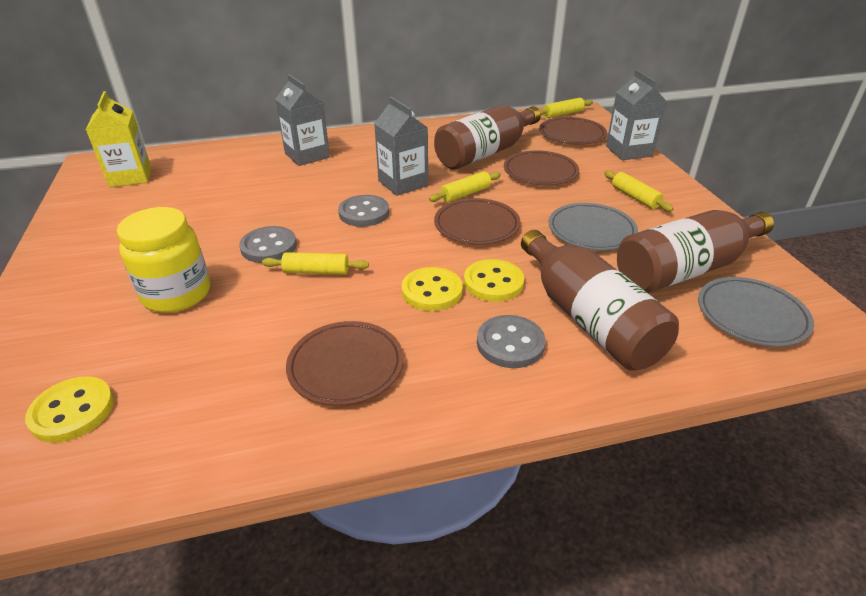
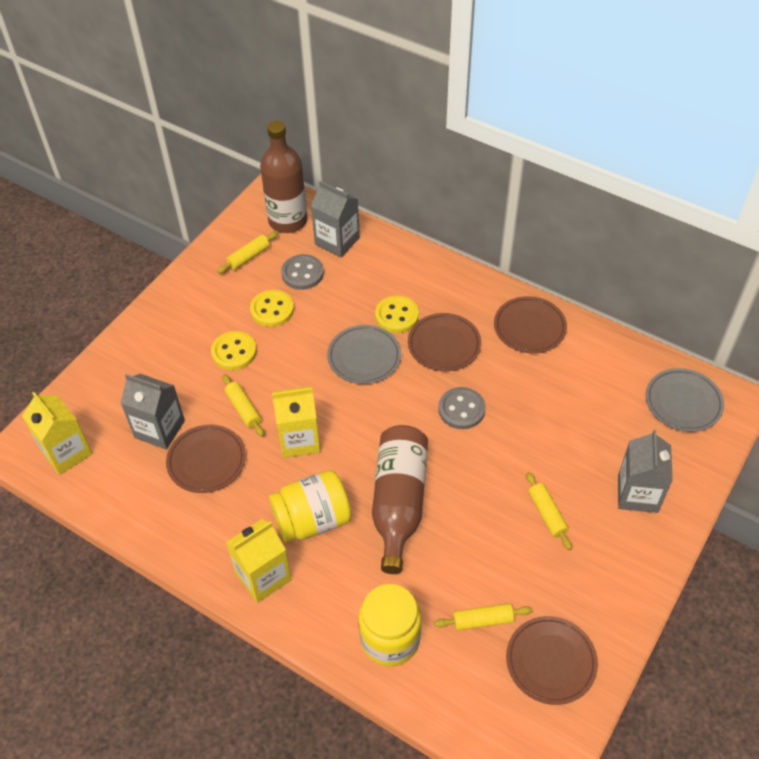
brown bottle: [434,106,541,170] [521,230,679,370] [617,210,774,293] = 3 -> [260,121,308,233] [372,425,428,574] = 2
grey button: [239,226,297,263] [338,195,389,227] [477,315,546,368] = 3 -> [281,254,324,290] [438,387,486,429] = 2
yellow carton: [86,91,151,188] = 1 -> [22,392,92,475] [226,519,292,603] [272,386,320,458] = 3
yellow jar: [117,207,210,313] = 1 -> [269,470,352,542] [358,584,422,666] = 2

